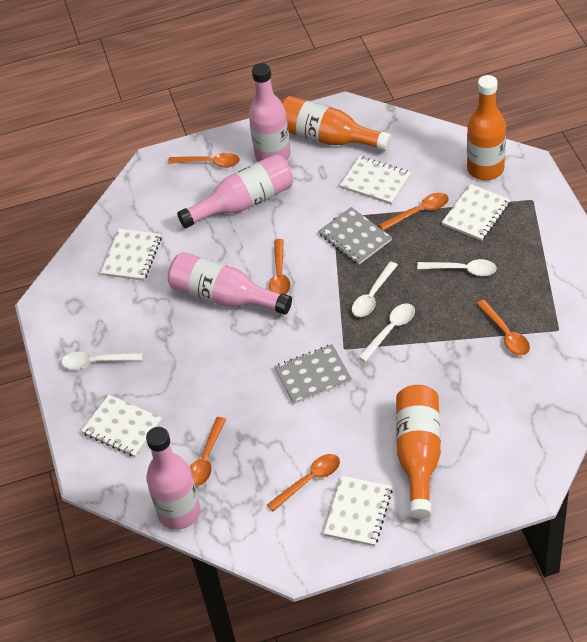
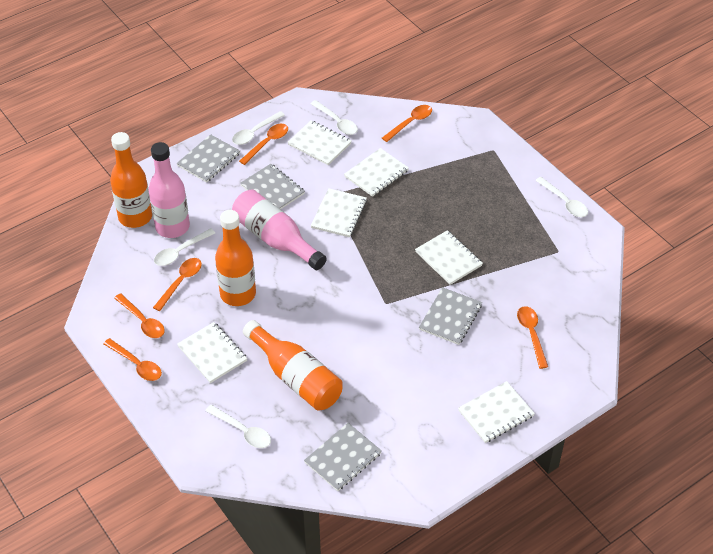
grey notebook: [274,344,352,404] [318,207,392,264] = 2 -> [176,134,240,183] [240,164,305,209] [304,423,382,491] [419,287,482,345] = 4
pink bottle: [146,427,200,530] [168,252,292,315] [177,154,293,228] [249,63,291,162] = 4 -> [148,142,190,238] [232,190,327,270] = 2
white notebook: [81,395,162,457] [101,229,162,281] [323,476,393,546] [340,156,411,205] [442,184,510,241] = 5 -> [177,322,247,383] [288,120,351,165] [311,188,367,237] [344,148,409,197] [415,230,483,285] [458,381,535,443] = 6
white spoon: [61,352,142,370] [352,262,398,317] [358,304,415,362] [417,259,497,276] = 4 -> [154,228,215,266] [205,405,271,448] [232,111,285,145] [311,100,358,135] [535,177,588,217] = 5

